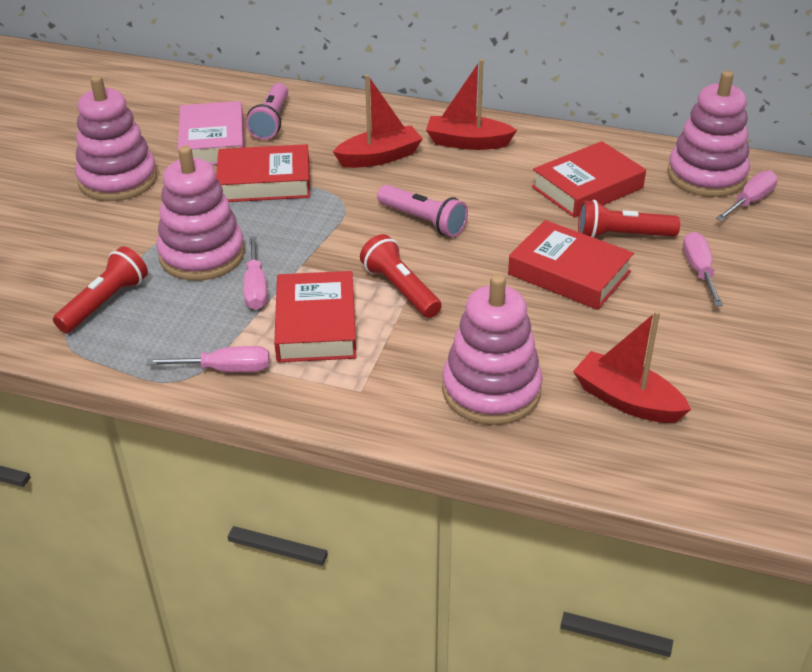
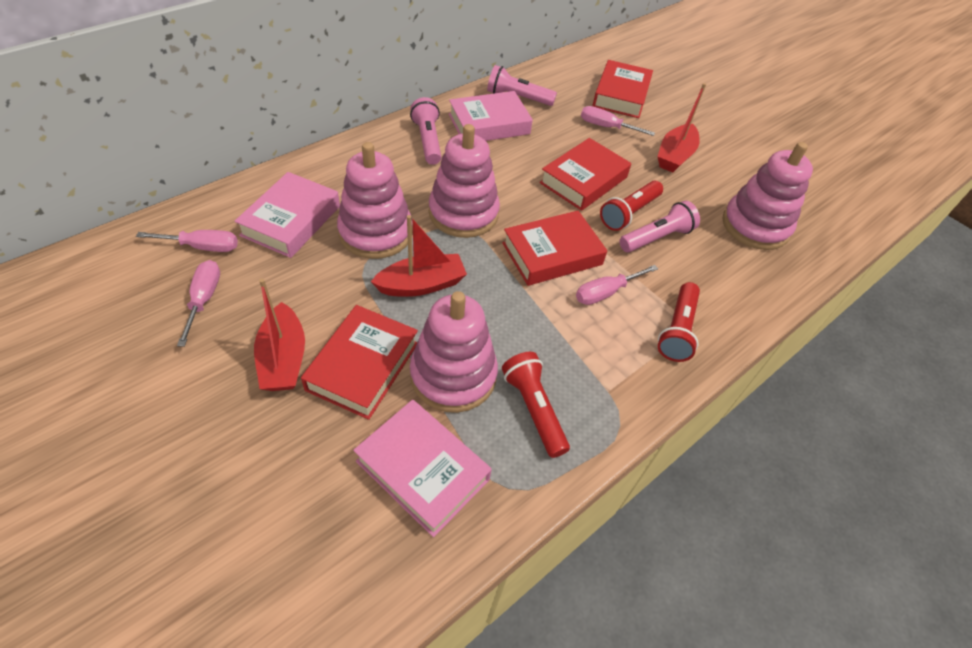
pink book: [178,101,244,165] = 1 -> [235,172,340,258] [353,400,492,537] [449,91,533,141] = 3
pink flashlight: [246,83,288,140] [377,185,468,237] = 2 -> [410,97,442,165] [487,65,557,106] [620,201,700,252] = 3

